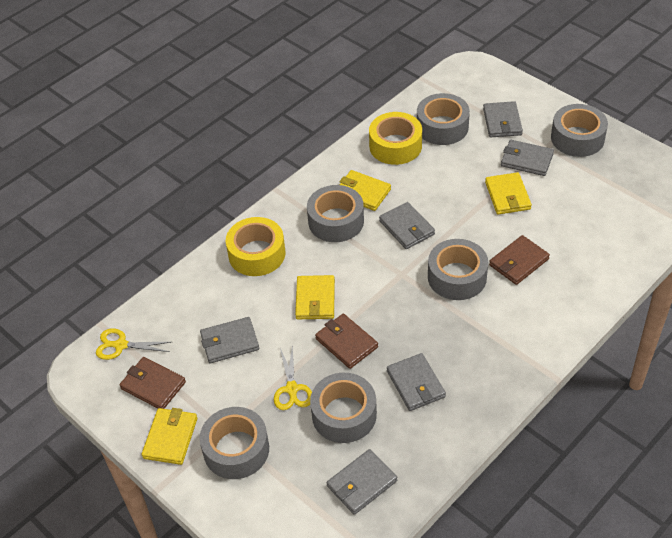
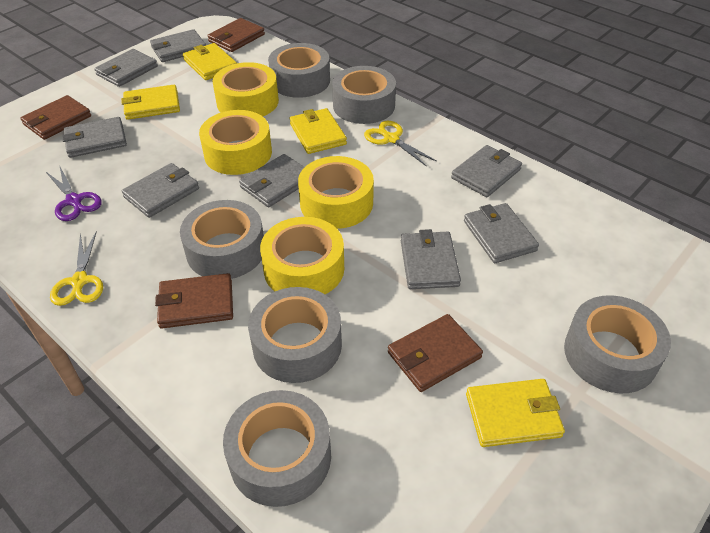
brown wallet: [120,357,186,409] [315,314,378,369] [489,235,550,285] = 3 -> [20,95,91,140] [155,273,233,329] [207,18,265,52] [388,314,483,392] = 4
grey wallet: [200,317,259,363] [327,449,397,515] [379,202,435,249] [387,353,446,411] [483,101,523,137] [501,140,554,176] = 6 -> [62,117,127,158] [94,49,158,87] [122,163,199,218] [150,29,206,62] [239,154,304,207] [401,229,461,289] [451,145,522,197] [464,203,539,263] = 8
purple scissors: none = 0 -> [46,167,102,221] = 1
yellow tape: [226,217,285,276] [369,112,422,165] = 2 -> [199,110,272,175] [213,62,279,116] [260,217,344,294] [298,156,374,229] = 4

